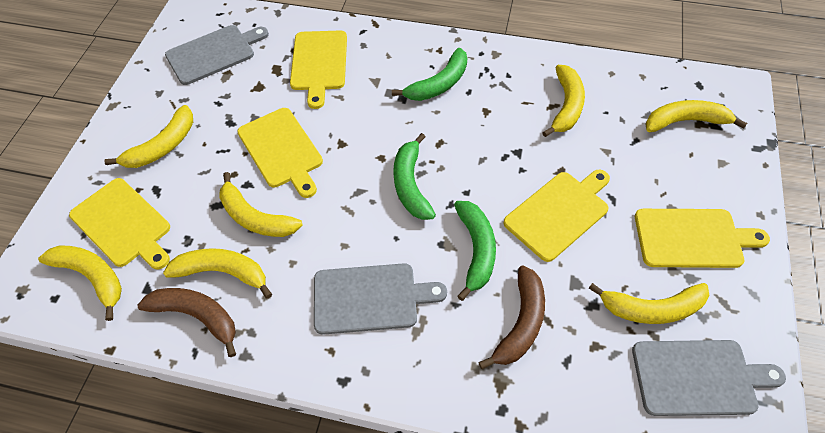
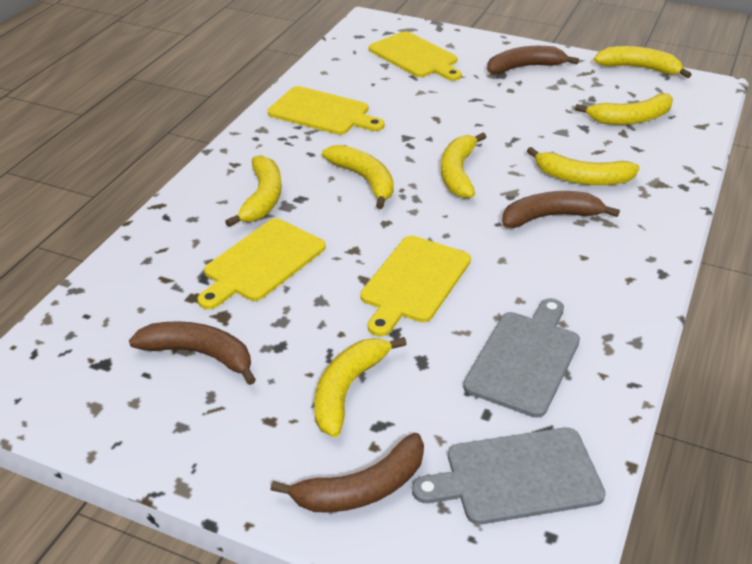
brown banana: [137,288,236,357] [478,266,545,369] = 2 -> [129,321,256,385] [271,433,424,512] [487,46,579,74] [502,191,620,228] = 4
green banana: [392,48,467,101] [393,133,436,220] [454,201,496,301] = 3 -> none = 0
grey cutting board: [165,25,269,85] [314,263,447,335] [632,340,786,416] = 3 -> [412,427,606,525] [463,298,580,418] = 2
yellow cutting board: [69,178,170,270] [237,108,323,198] [290,31,347,109] [504,169,610,262] [635,209,770,268] = 5 -> [197,218,326,309] [268,86,384,135] [360,236,471,336] [369,31,462,81] = 4

